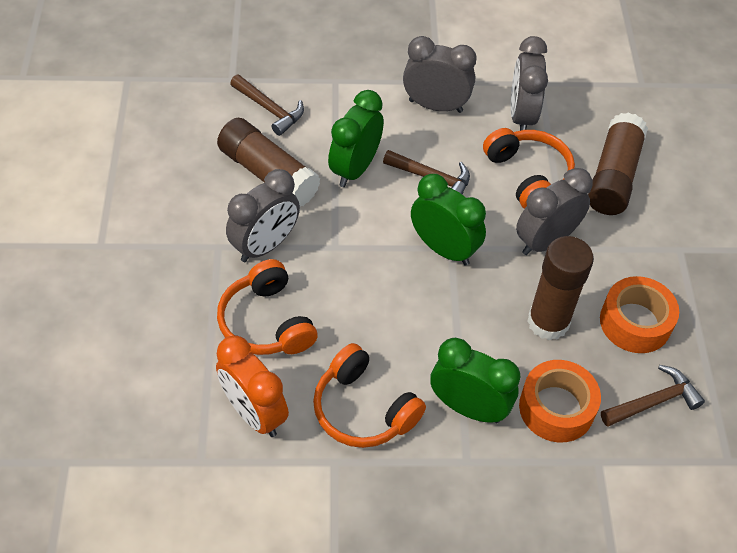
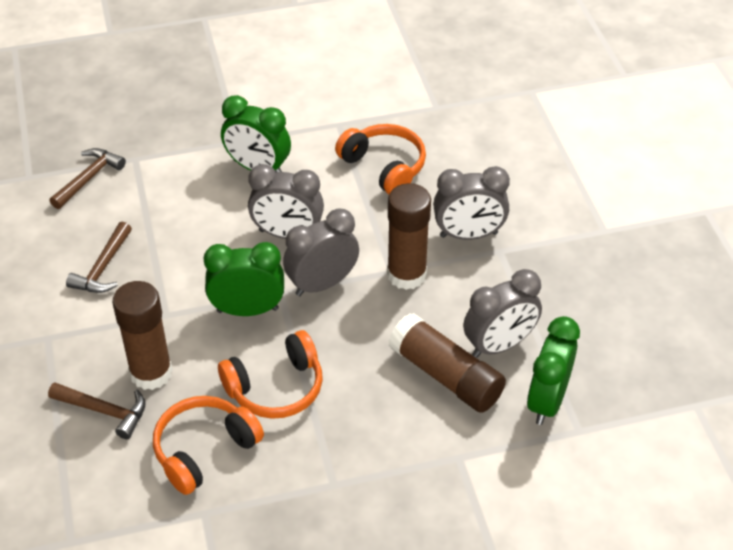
orange clock: [216,336,289,437] = 1 -> none = 0
orange tape: [519,360,601,442] [600,276,679,353] = 2 -> none = 0

